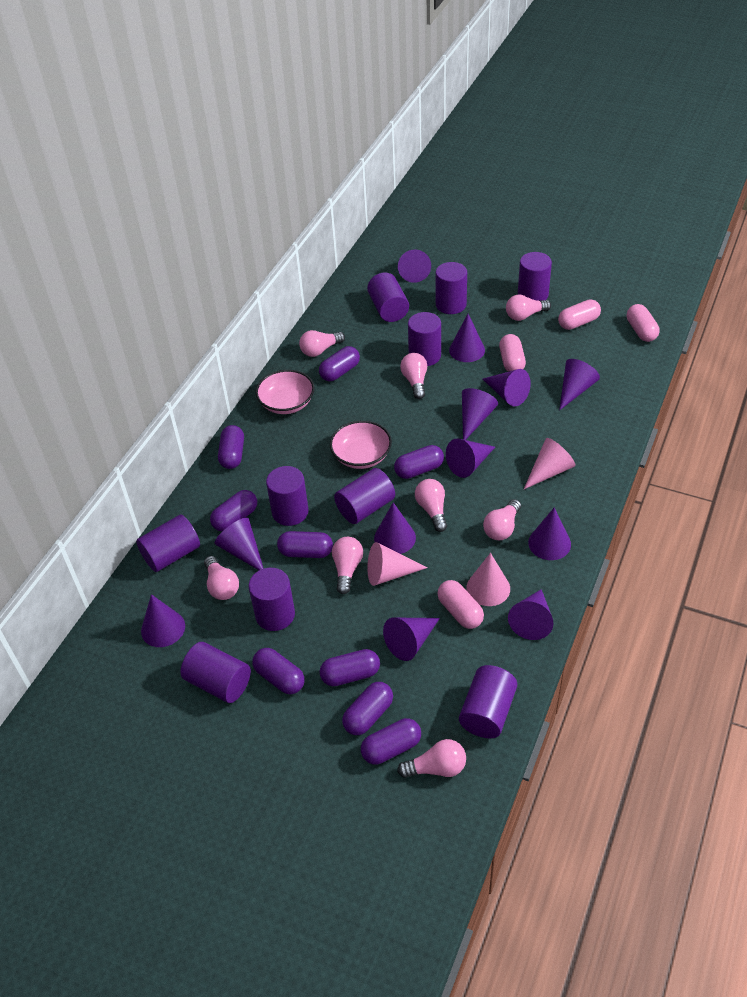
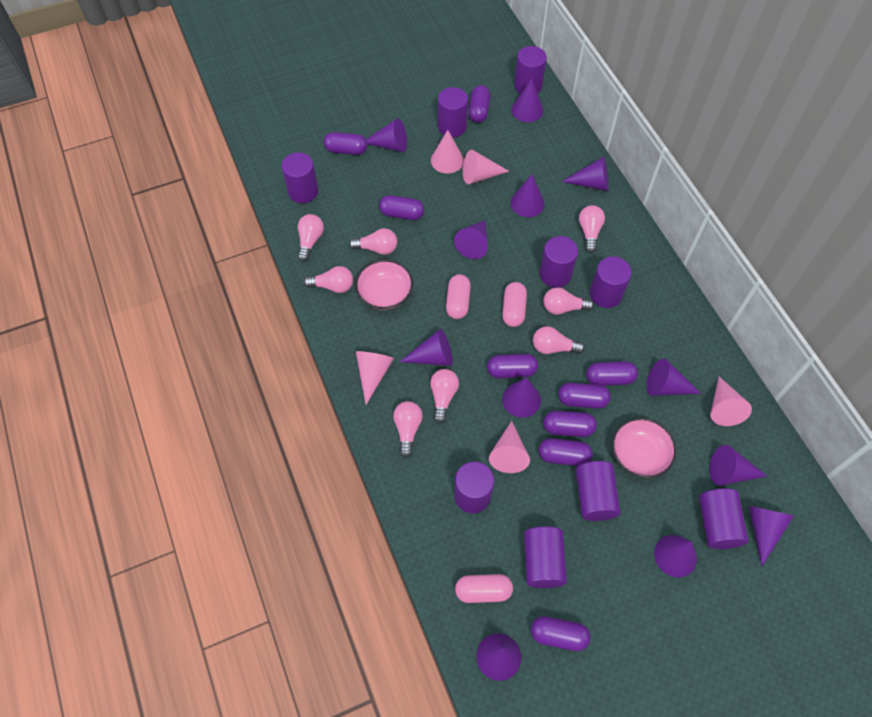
pink capsule: [437,580,484,629] [499,334,526,372] [558,299,601,330] [627,304,660,342] = 4 -> [446,274,471,319] [455,574,513,603] [502,282,527,327] = 3
pink cone: [367,542,428,586] [467,553,510,606] [524,438,575,489] = 3 -> [356,351,394,405] [431,130,464,174] [463,150,510,184] [489,421,530,473] [711,377,752,426] = 5
purple cylinder: [136,514,200,572] [181,642,251,703] [248,568,295,631] [266,466,308,526] [334,468,395,524] [367,272,409,322] [408,312,441,366] [436,262,467,314] [459,665,517,738] [518,252,552,301] = 10 -> [281,152,319,203] [438,87,468,137] [454,462,494,513] [514,46,547,94] [524,526,567,588] [540,236,578,288] [576,461,621,521] [590,256,632,308] [699,488,748,549] = 9

